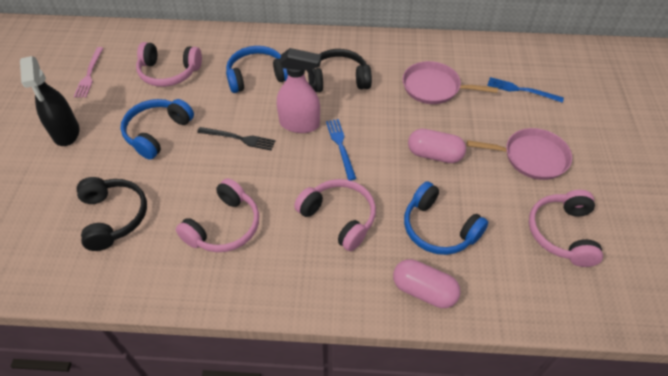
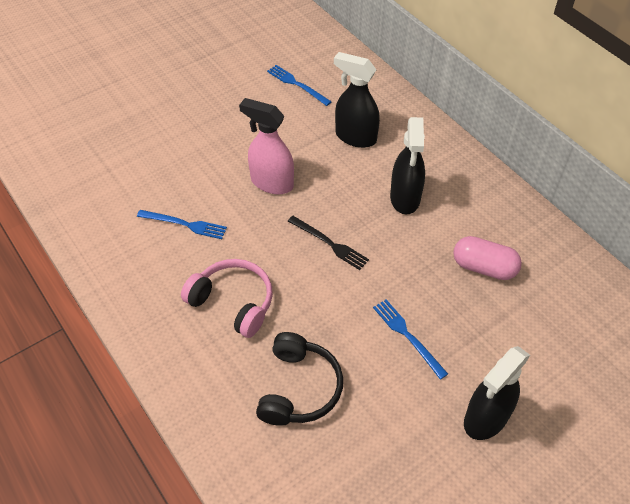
black headphones: [77,177,147,251] [308,49,372,92] = 2 -> [256,332,343,426] = 1
black spray bottle: [20,56,79,146] = 1 -> [334,52,380,148] [390,117,425,214] [464,346,530,440] = 3
blue fork: [326,119,356,181] [487,77,564,103] = 2 -> [137,210,227,239] [267,65,332,106] [373,300,448,380] = 3
blue headphones: [121,99,194,160] [226,46,288,93] [404,181,488,255] = 3 -> none = 0
pink capsule: [393,259,461,308] [408,129,466,163] = 2 -> [453,236,522,280] = 1
pink fork: [74,47,103,98] = 1 -> none = 0
pink headphones: [136,42,202,87] [176,178,259,252] [294,179,376,251] [529,190,603,267] = 4 -> [181,259,273,338] = 1
pink pan: [403,61,498,104] [467,128,572,180] = 2 -> none = 0

